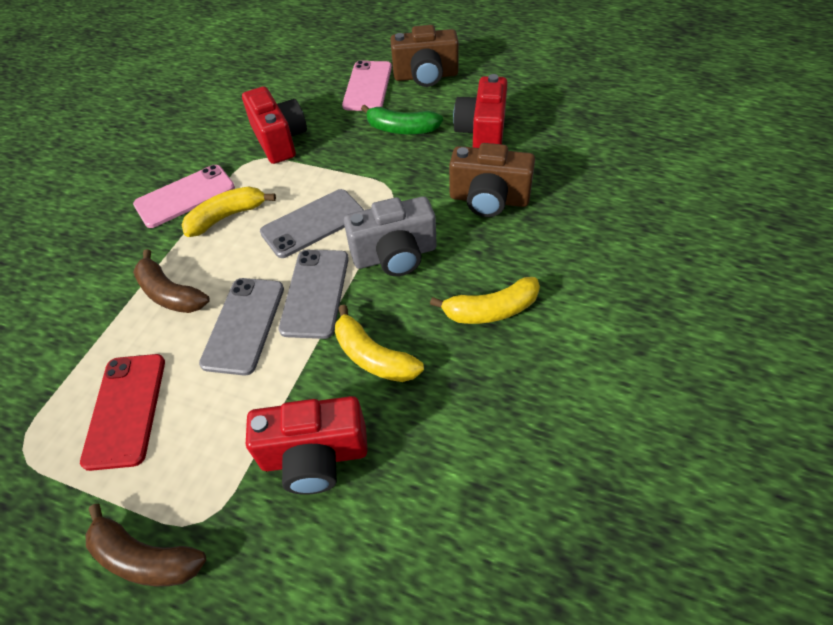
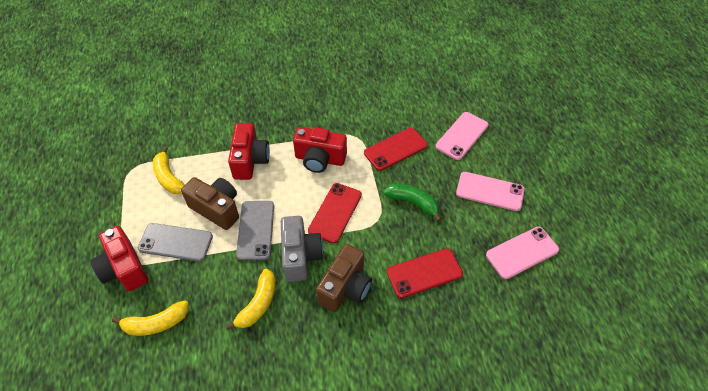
brown banana: [86,504,206,586] [133,249,210,313] = 2 -> none = 0
grey phone: [199,278,284,376] [260,189,364,258] [279,250,349,339] = 3 -> [138,223,213,262] [236,201,274,260] = 2
pink phone: [133,165,235,228] [342,61,392,111] = 2 -> [435,112,489,160] [456,172,525,211] [486,227,559,279] = 3
red phone: [80,354,165,471] = 1 -> [308,183,362,243] [364,128,428,171] [387,248,463,298] = 3

